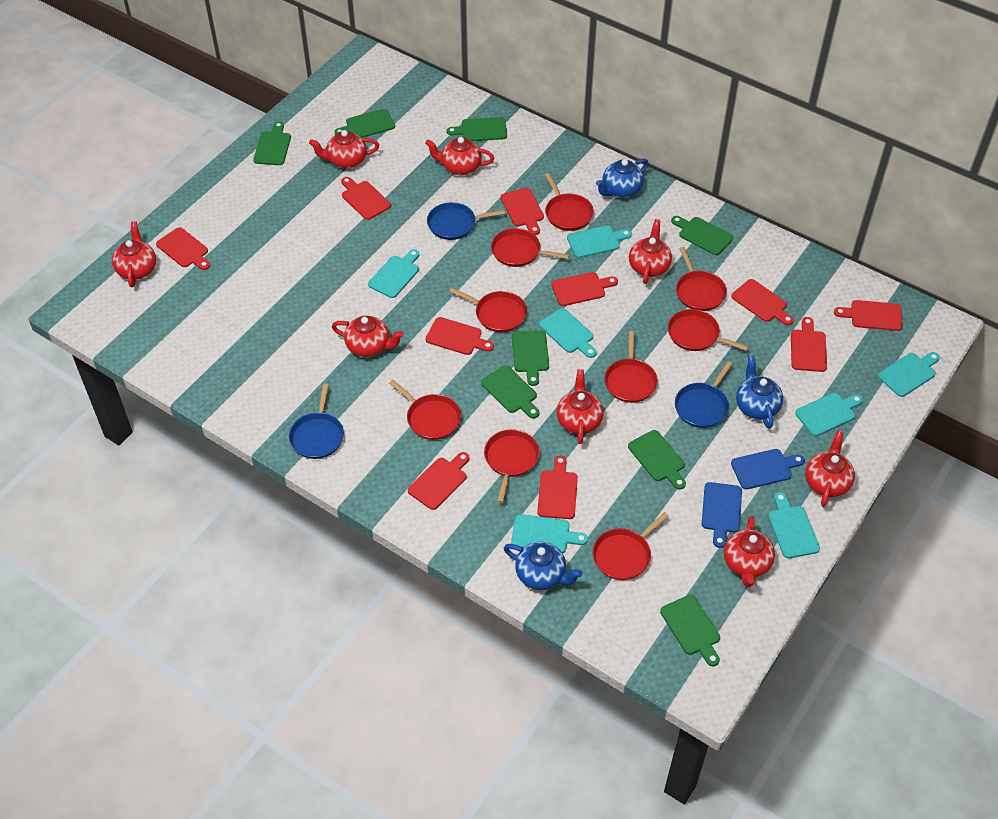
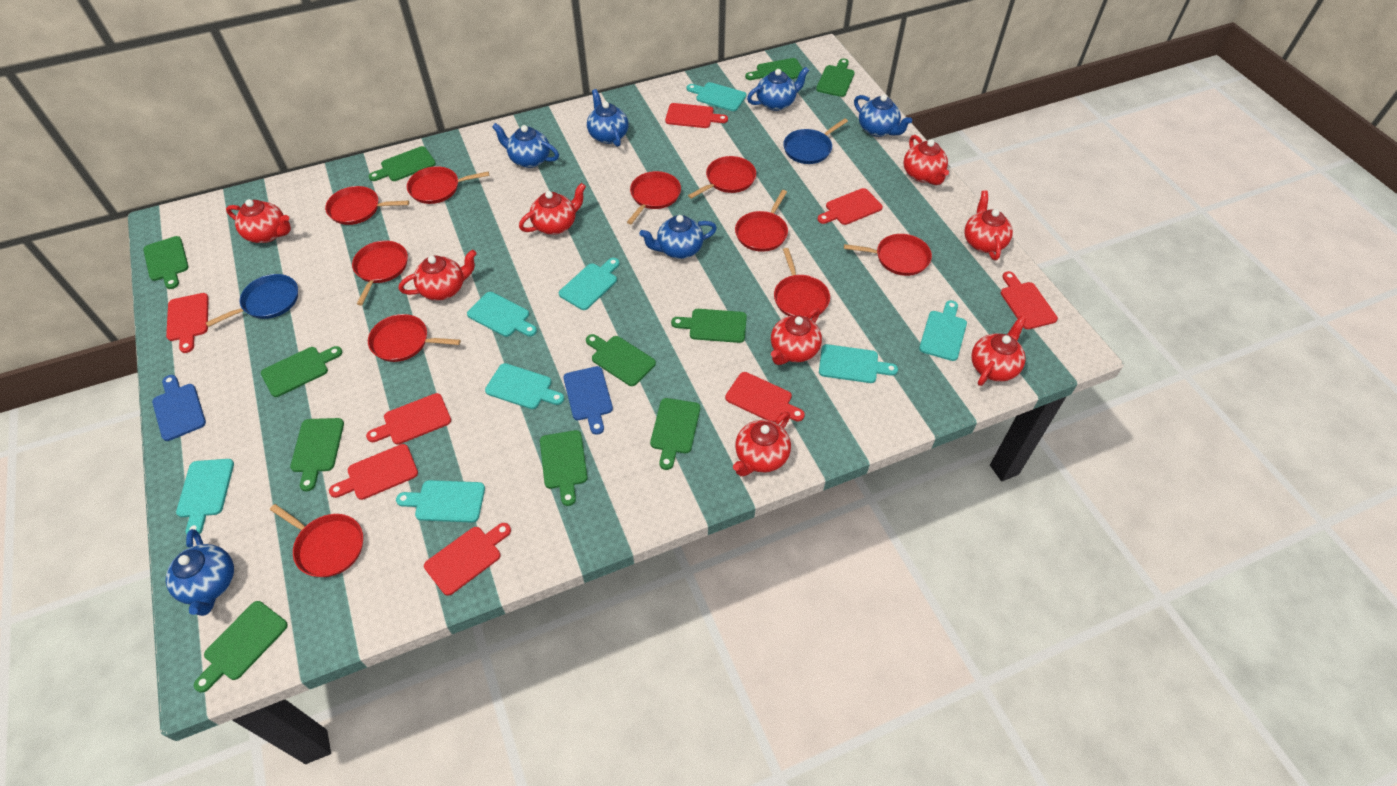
blue pan: [289,383,344,459] [427,202,505,240] [675,361,732,428] = 3 -> [206,274,298,327] [783,118,848,164] = 2
blue teapot: [504,541,583,590] [596,158,649,198] [736,356,783,429] = 3 -> [166,529,234,616] [492,123,559,168] [587,89,629,147] [639,215,717,259] [747,67,809,111] [854,94,912,137] = 6
green cutting board: [253,121,291,165] [334,109,395,138] [447,117,507,141] [481,365,540,418] [512,330,549,386] [628,430,686,490] [660,595,720,667] [671,216,733,255] = 8 -> [143,236,189,289] [194,601,288,693] [261,346,342,397] [290,418,344,491] [369,146,436,181] [540,430,588,506] [586,334,656,386] [650,398,700,470] [671,309,747,343] [745,58,803,80] [816,58,855,97] = 11
red cutting board: [156,227,210,270] [341,177,391,220] [408,452,470,510] [425,317,494,355] [501,188,544,235] [537,455,578,519] [551,272,618,306] [731,279,794,325] [791,317,827,372] [834,300,903,331] = 10 -> [166,293,209,353] [329,444,418,500] [366,393,451,444] [424,523,511,596] [665,103,728,128] [725,372,805,422] [818,188,883,225] [1001,271,1058,329] = 8
red pan: [389,380,461,440] [449,288,527,332] [484,429,539,503] [491,228,569,267] [545,173,594,231] [593,512,669,580] [604,331,658,403] [668,309,749,351] [676,247,727,311] = 9 -> [270,504,363,577] [325,186,409,225] [352,241,408,305] [368,314,461,362] [407,166,489,204] [627,171,681,224] [688,156,756,199] [735,190,788,252] [774,248,830,319] [844,234,932,276] = 10
turquoise cutting board: [368,249,419,298] [511,514,588,553] [539,308,597,358] [567,225,632,258] [768,492,820,559] [795,393,863,436] [878,352,940,397] = 7 -> [176,459,234,534] [396,480,485,523] [467,292,537,337] [485,363,564,409] [559,258,620,310] [687,82,746,111] [819,344,898,383] [919,300,967,361] = 8

